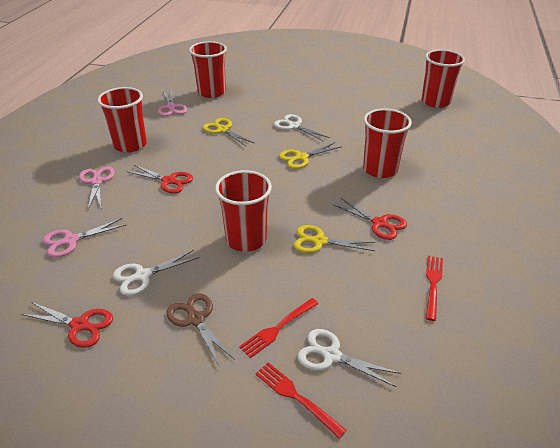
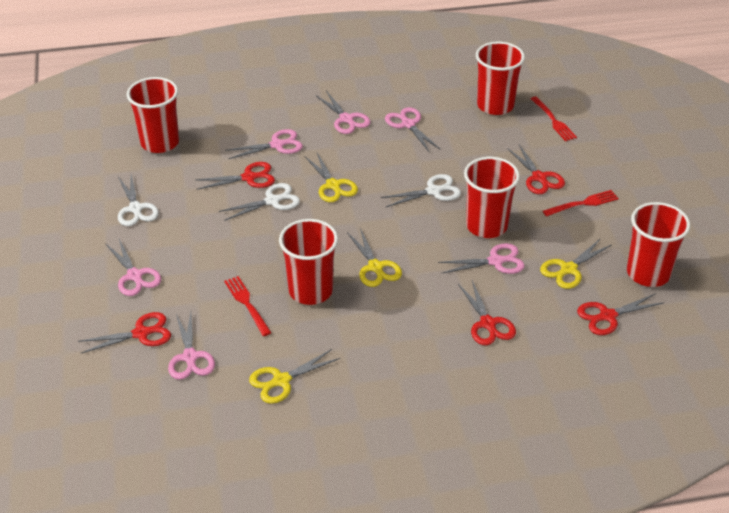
brown scissors: [167,293,235,366] = 1 -> none = 0
pink scissors: [43,218,126,258] [79,167,115,209] [158,90,188,116] = 3 -> [105,239,161,296] [168,312,215,380] [225,129,303,159] [316,91,371,134] [385,107,441,153] [438,243,525,274] = 6
red scissors: [21,302,113,348] [127,165,193,193] [334,198,407,240] = 3 -> [78,312,171,353] [196,162,275,190] [458,280,516,345] [507,145,565,194] [577,293,663,335] = 5
yellow scissors: [203,118,255,146] [279,142,342,169] [294,225,375,253] = 3 -> [249,349,340,404] [305,153,358,202] [347,228,402,287] [540,238,611,289] = 4

